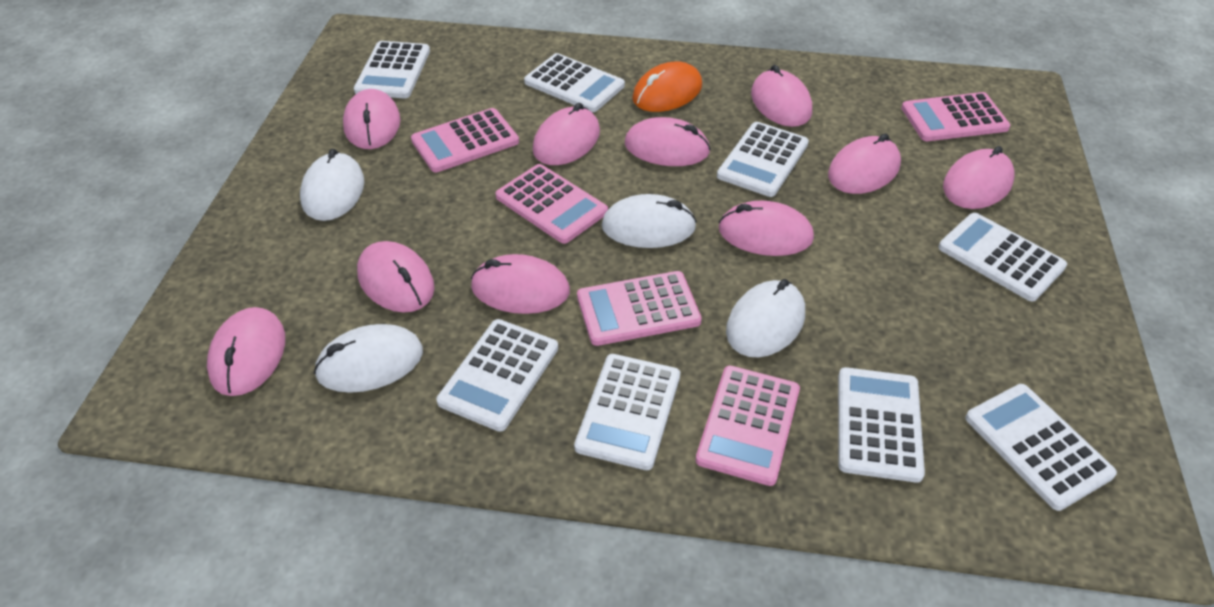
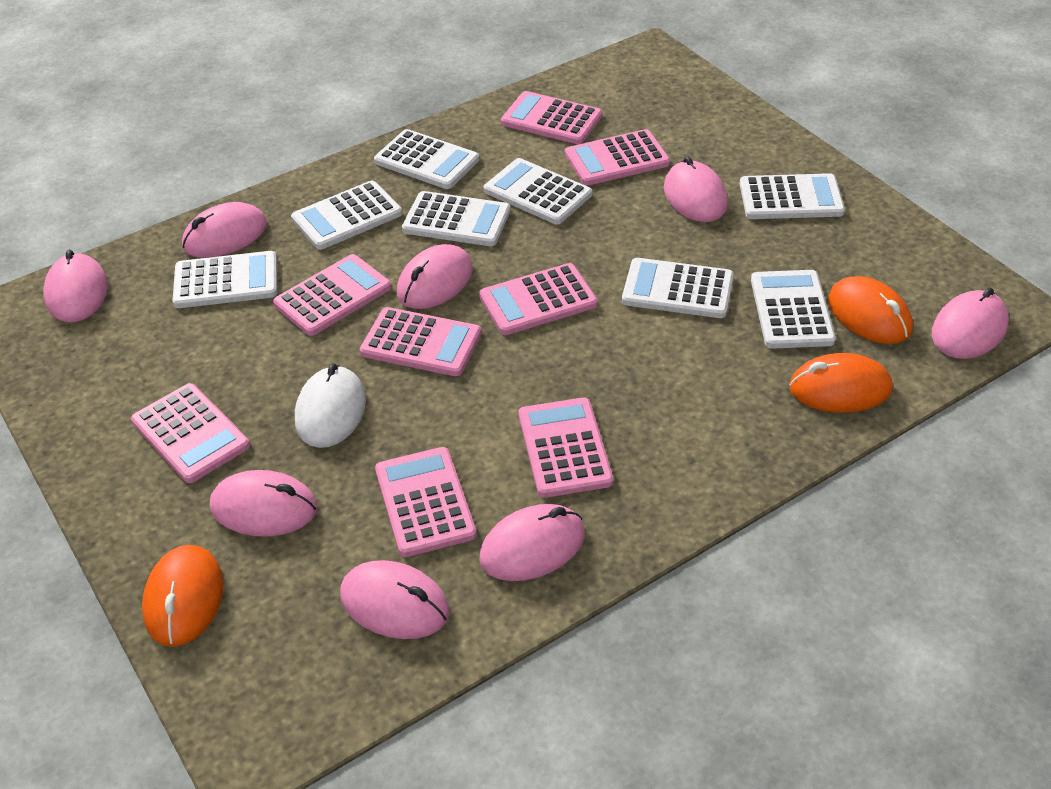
orange mouse: [632,62,702,112] = 1 -> [142,545,224,647] [789,353,892,413] [828,276,913,344] = 3
pink calculator: [411,108,519,172] [496,164,608,244] [577,271,702,346] [696,365,800,486] [901,92,1010,141] = 5 -> [131,383,250,483] [273,254,391,336] [360,307,481,376] [375,447,477,557] [479,263,598,335] [501,91,602,144] [519,397,613,498] [565,129,670,186] = 8
pink mouse: [207,307,285,396] [343,89,400,149] [357,241,435,313] [471,254,570,314] [533,103,600,165] [625,117,711,166] [719,201,814,256] [751,65,812,127] [828,133,901,194] [943,146,1015,209] = 10 -> [43,250,108,322] [182,202,267,258] [210,470,317,537] [340,560,449,639] [397,244,473,309] [479,504,585,581] [664,156,728,222] [932,288,1009,359] = 8
white mouse: [300,149,364,221] [314,324,423,393] [602,194,697,248] [726,279,805,358] = 4 -> [295,364,366,448] = 1

